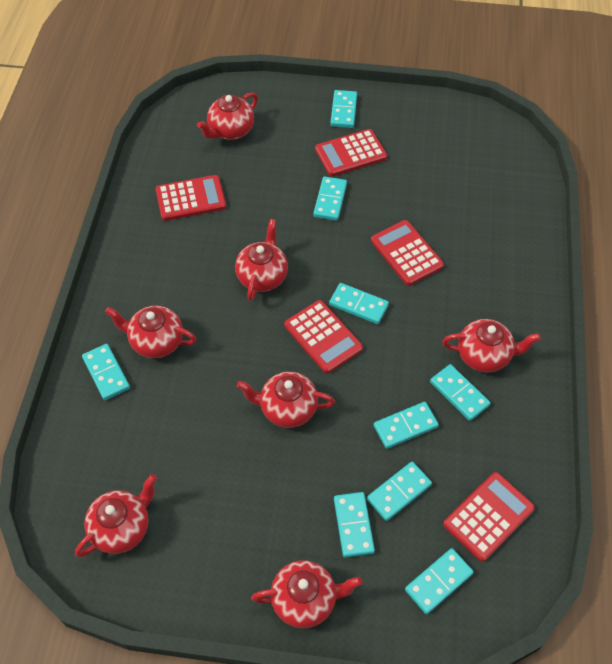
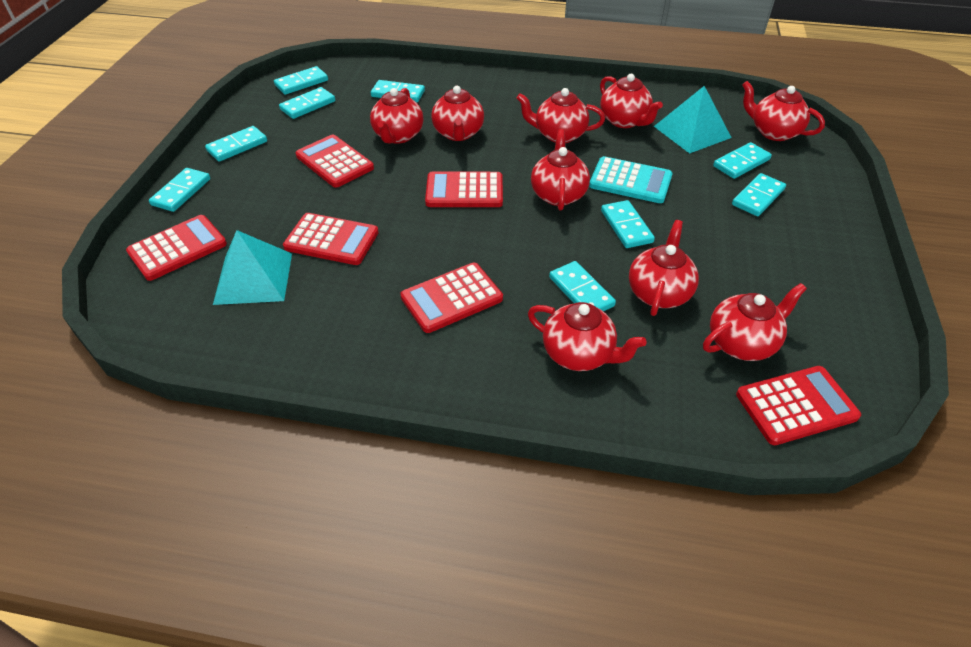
red calculator: [155,175,226,221] [285,300,363,373] [315,129,387,176] [371,220,444,286] [443,472,535,562] = 5 -> [126,215,227,281] [283,213,379,265] [296,135,374,188] [400,263,503,333] [425,171,503,207] [736,366,861,445] = 6
red teapot: [75,474,157,557] [105,306,196,358] [197,92,258,140] [235,219,288,301] [237,372,335,428] [251,560,362,628] [442,319,541,372] = 7 -> [370,88,424,144] [431,85,484,141] [517,88,605,143] [528,302,647,371] [531,129,590,211] [600,74,663,128] [629,220,699,316] [703,283,807,361] [742,81,825,141] = 9
turquoise calculator: none = 0 -> [589,156,673,203] = 1
turquoise pyramid: none = 0 -> [213,230,292,305] [654,86,732,154] = 2

